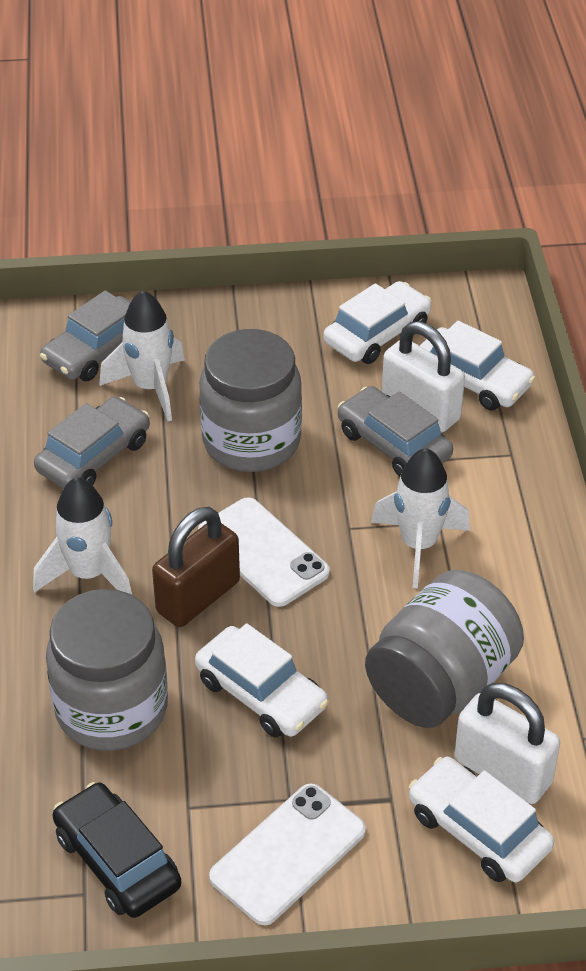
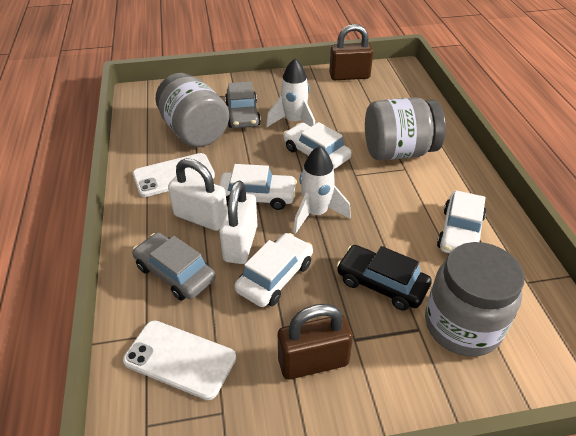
brown padlock: [152,507,240,627] = 1 -> [278,304,353,380] [329,24,373,80] = 2
grey car: [34,397,150,489] [40,290,131,381] [338,386,453,477] = 3 -> [133,232,216,301] [225,81,261,128] = 2
white rocket: [33,477,132,595] [99,290,185,421] [371,448,470,589] = 3 -> [266,58,315,127] [293,146,351,234] = 2

